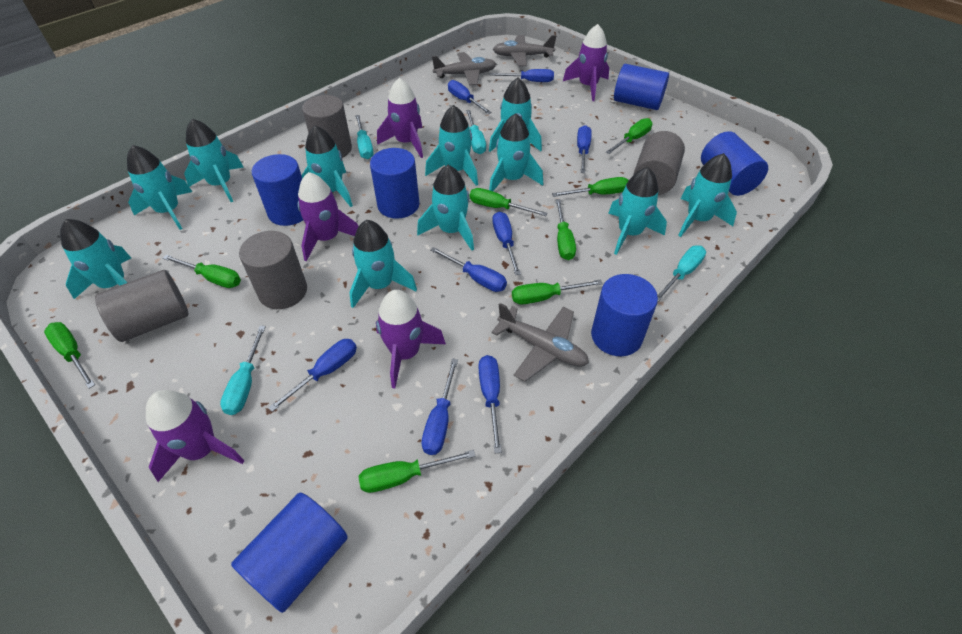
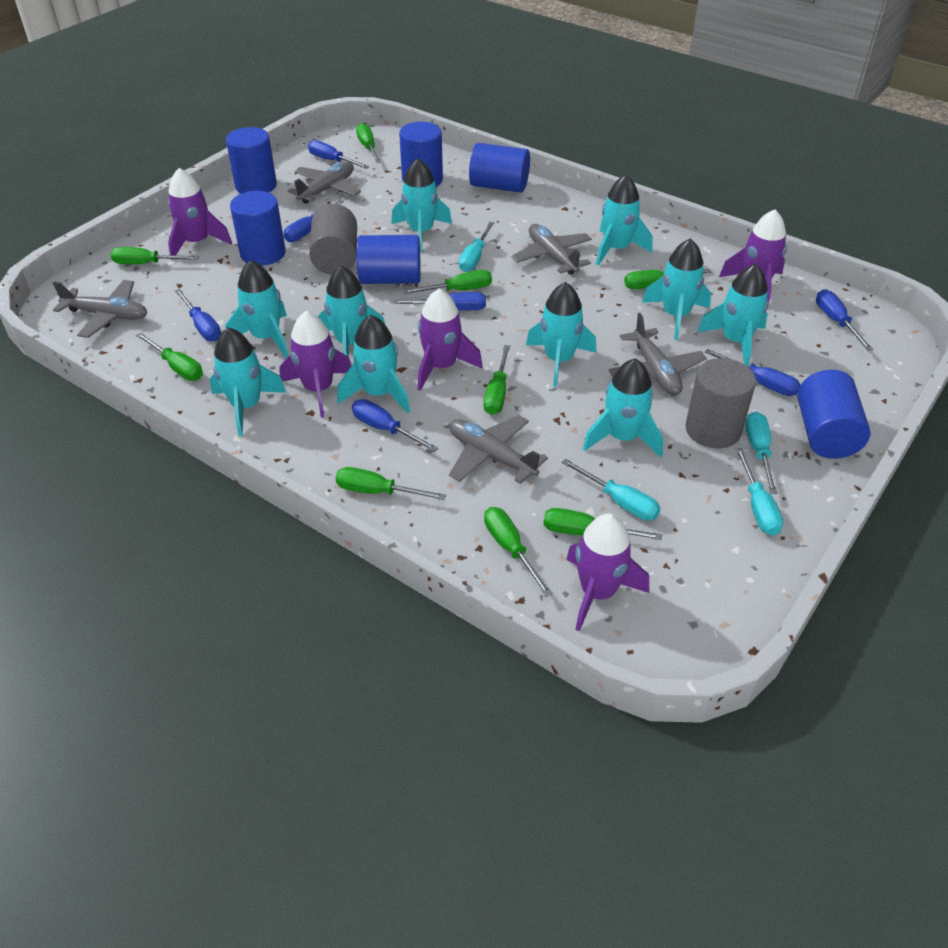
blue screwdriver: [268,339,357,412] [421,359,458,455] [430,247,507,292] [448,80,492,114] [479,355,502,453] [490,69,554,82] [493,212,521,275] [577,125,592,173] = 8 -> [175,289,221,341] [283,200,344,242] [308,140,369,169] [352,399,438,452] [394,292,486,310] [705,349,800,396] [816,289,873,351] = 7
green screwdriver: [44,322,95,389] [163,255,241,288] [359,450,475,493] [470,188,547,216] [512,280,603,304] [552,177,629,197] [555,199,576,260] [606,118,653,154] = 8 -> [110,247,199,264] [136,332,203,381] [335,467,446,500] [356,123,381,163] [403,270,492,294] [483,345,510,415] [484,507,552,597] [543,508,662,540] [624,269,712,289] = 9
grey cylinder: [95,270,189,342] [239,231,307,309] [302,95,352,158] [633,131,685,195] = 4 -> [309,204,357,275] [685,358,756,448] = 2
grey plane: [432,52,496,86] [491,303,589,382] [493,35,556,66] = 3 -> [53,280,147,338] [288,162,361,204] [449,415,548,484] [511,224,592,275] [609,313,707,395] = 5
turquoise rocket: [60,219,131,299] [127,145,192,230] [184,119,244,202] [302,125,353,207] [349,220,417,308] [417,165,474,251] [425,105,478,186] [489,78,542,152] [489,113,543,191] [608,167,667,255] [678,153,737,237] = 11 -> [210,327,287,436] [225,260,289,358] [318,266,385,357] [337,315,410,413] [391,158,452,252] [526,282,596,387] [583,358,663,458] [596,174,652,266] [642,238,711,340] [697,264,769,366] = 10

